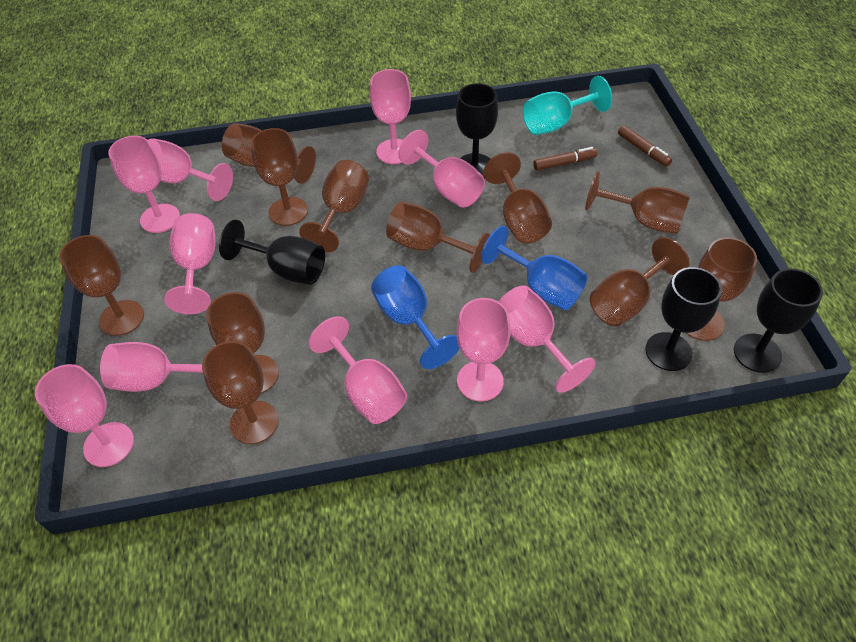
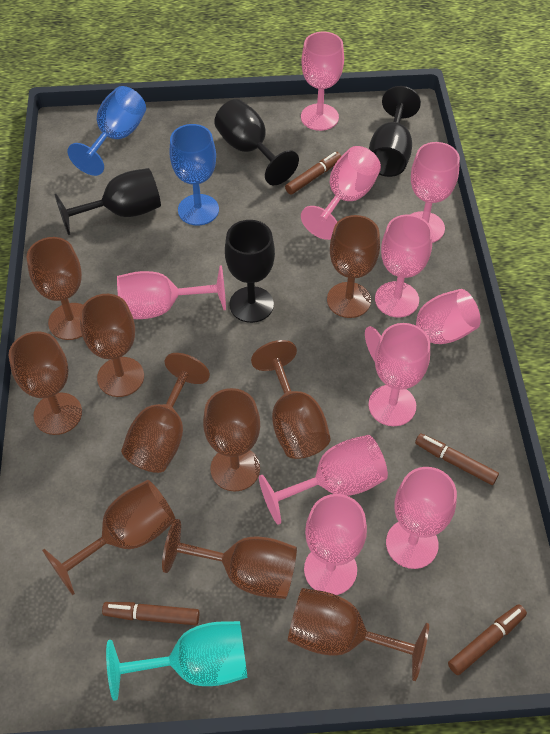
brown goblet: [59,235,144,336] [202,341,279,444] [206,292,279,393] [222,123,316,184] [251,128,308,226] [299,160,369,253] [386,202,490,273] [484,152,552,243] [585,171,690,234] [590,237,689,326] [686,237,757,341] = 11 -> [8,331,82,435] [26,237,83,340] [42,480,175,595] [80,294,144,397] [121,353,210,473] [162,519,297,599] [203,388,260,491] [251,340,331,459] [288,588,429,681] [327,215,380,318] = 10
brown marker: [533,147,598,170] [618,125,672,166] = 2 -> [102,602,200,625] [285,152,341,195] [415,434,499,485] [448,604,527,675] = 4

